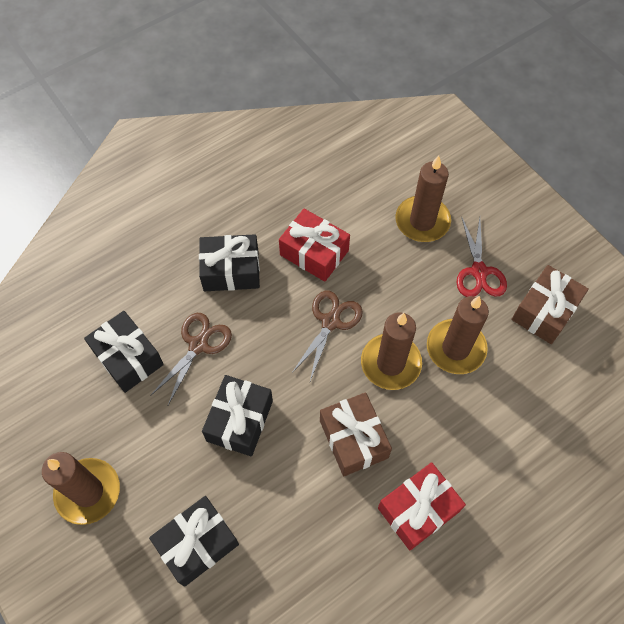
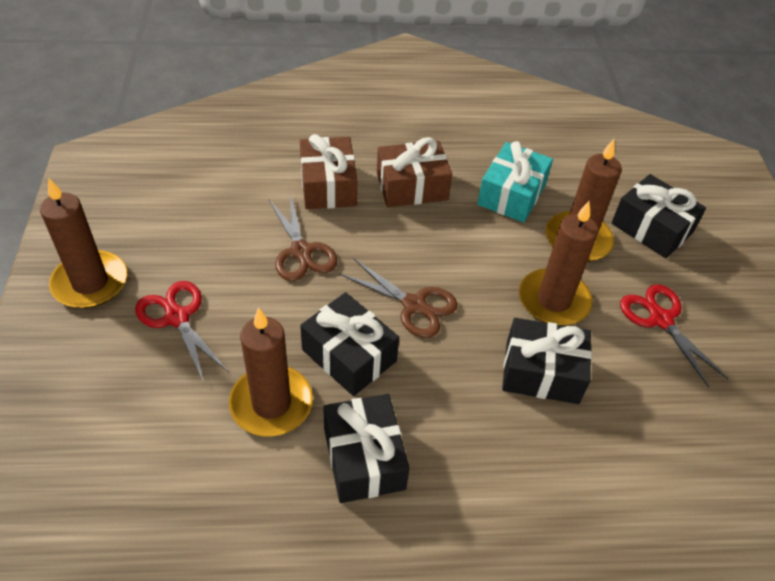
red gift: [279,209,350,282] [378,462,466,550] = 2 -> none = 0
red scissors: [456,218,507,297] = 1 -> [135,281,229,382] [620,284,728,388] = 2
turquoise gift: none = 0 -> [477,141,553,223] = 1

